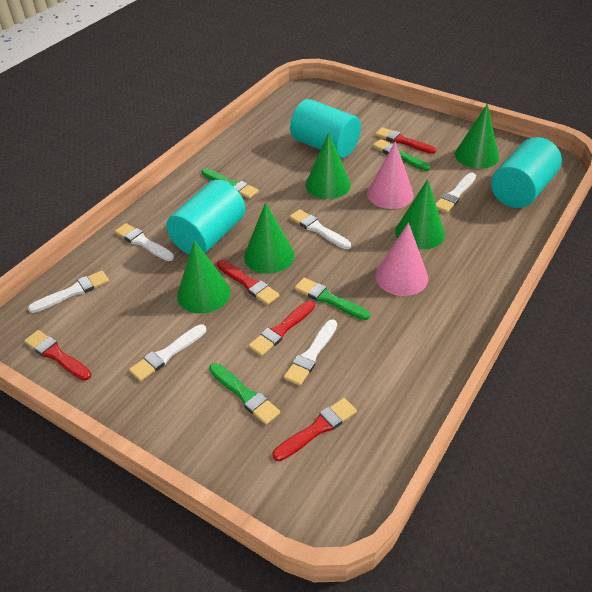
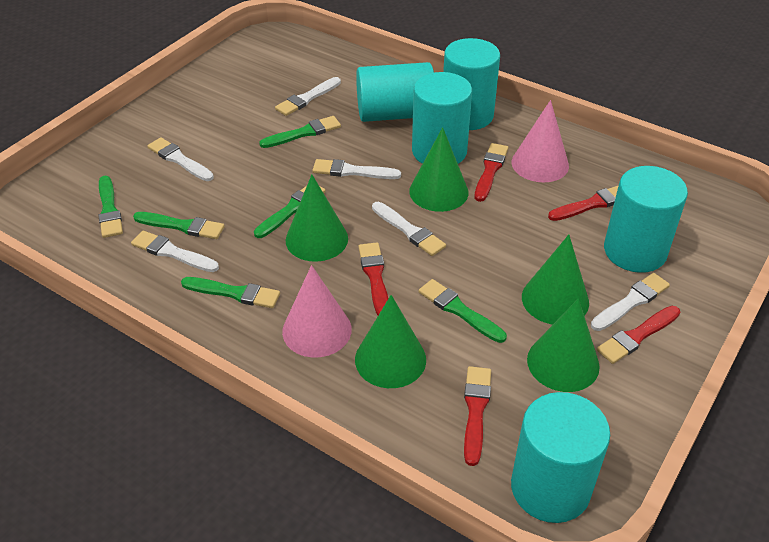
green brush: [202,168,259,199] [209,363,280,425] [295,278,370,320] [373,139,430,171] = 4 -> [98,176,123,238] [133,212,225,239] [181,277,280,308] [254,186,326,238] [259,116,341,148] [419,279,507,343] = 6
turquoise cylinder: [167,180,246,255] [290,99,361,158] [491,137,562,208] = 3 -> [356,62,434,122] [412,72,472,164] [443,38,500,130] [511,392,610,523] [604,166,688,273] = 5

